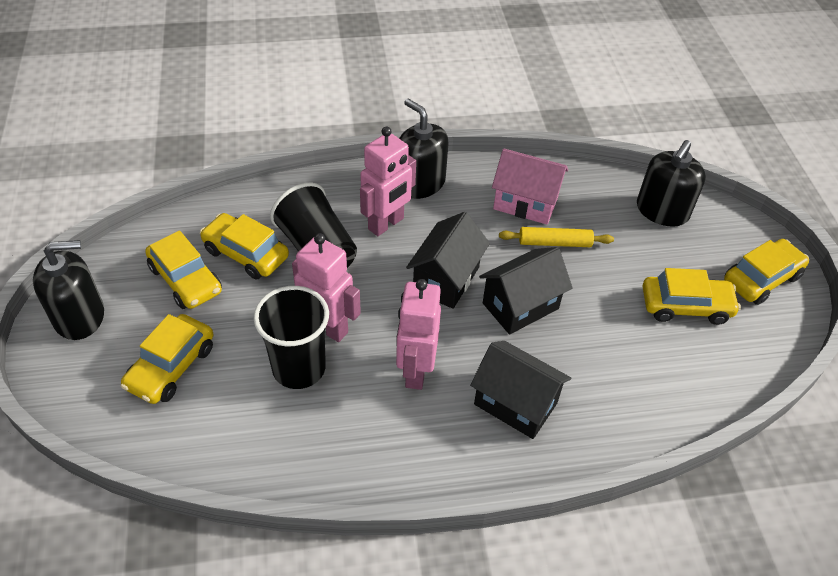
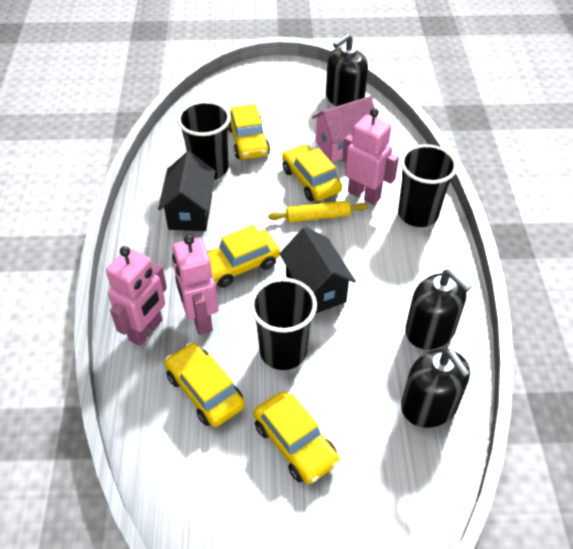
black cup: [254,286,329,389] [270,183,357,268] = 2 -> [177,101,231,180] [250,278,317,370] [398,144,458,227] = 3
black house: [406,212,490,309] [470,341,571,439] [479,247,573,335] = 3 -> [158,151,216,231] [279,227,356,314] = 2

